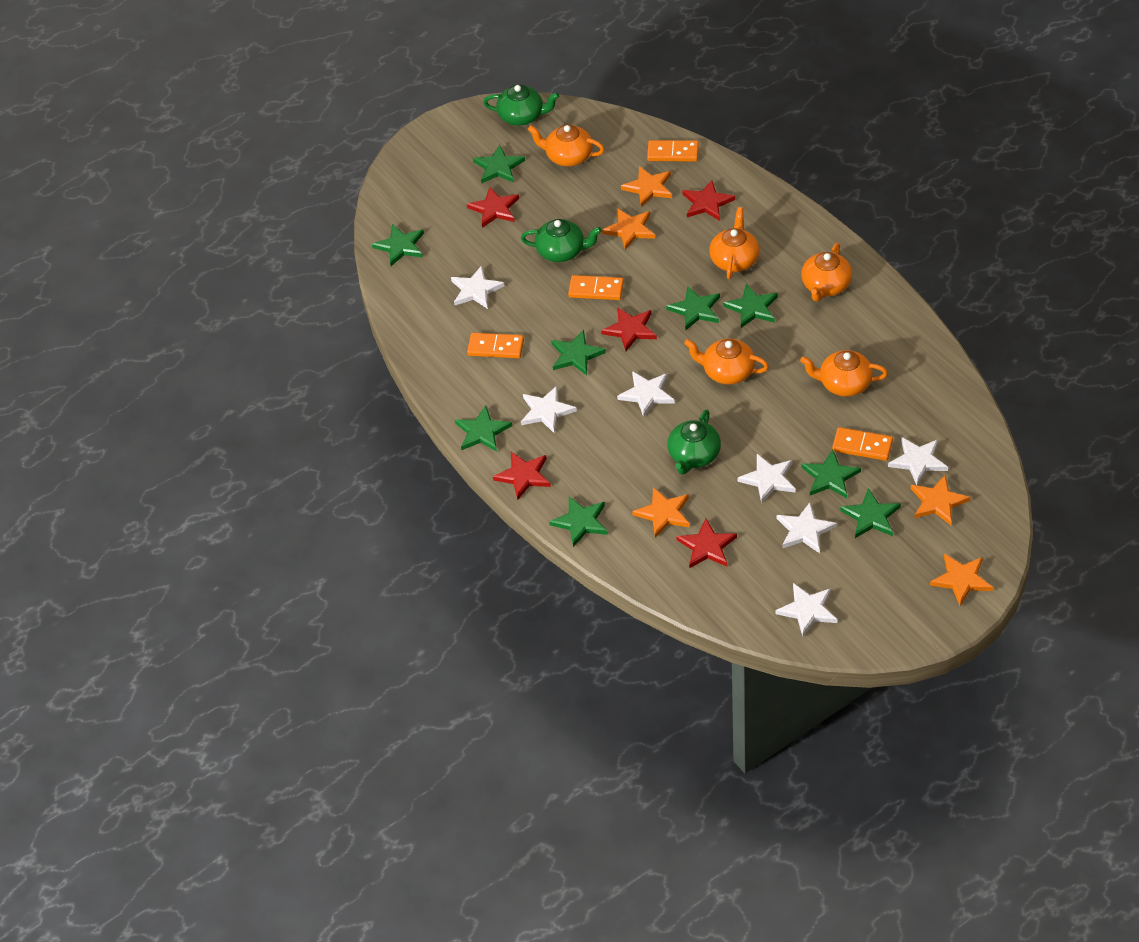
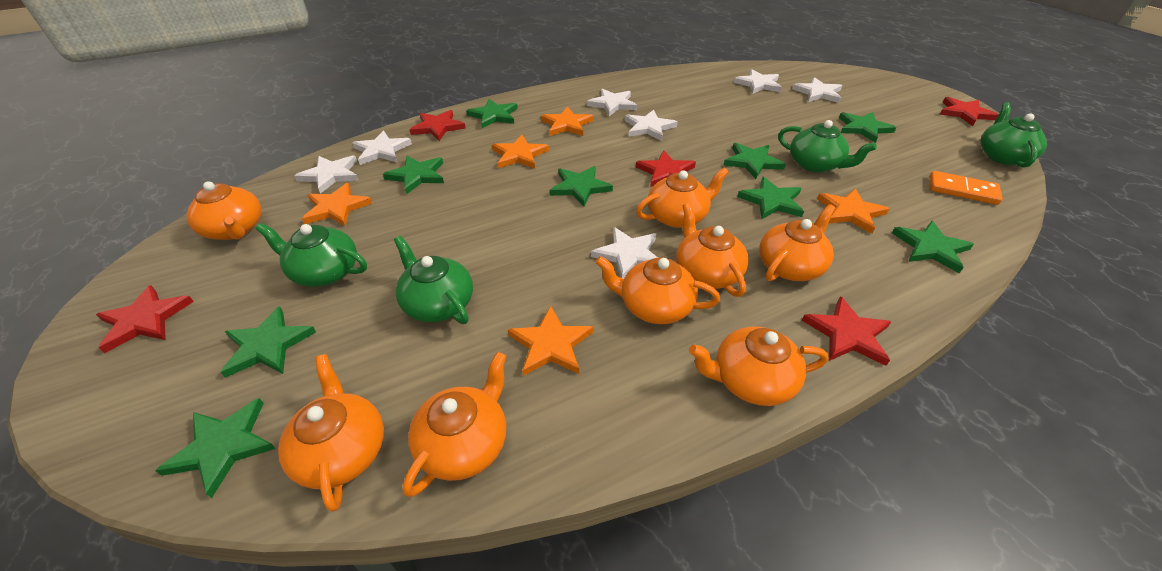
green teapot: [483,85,559,126] [521,219,602,262] [667,410,721,475] = 3 -> [256,223,367,287] [394,236,473,324] [778,120,877,173] [980,102,1047,168] = 4
orange domino: [467,333,524,358] [568,275,624,300] [647,140,699,162] [832,427,893,461] = 4 -> [930,171,1003,205] = 1
orange teapot: [527,125,605,166] [684,338,769,385] [709,207,759,279] [800,350,888,397] [801,243,852,302] = 5 -> [186,181,262,240] [278,354,384,512] [403,352,507,497] [595,256,720,324] [636,167,729,228] [676,203,749,297] [689,326,829,406] [759,204,835,281] = 8

